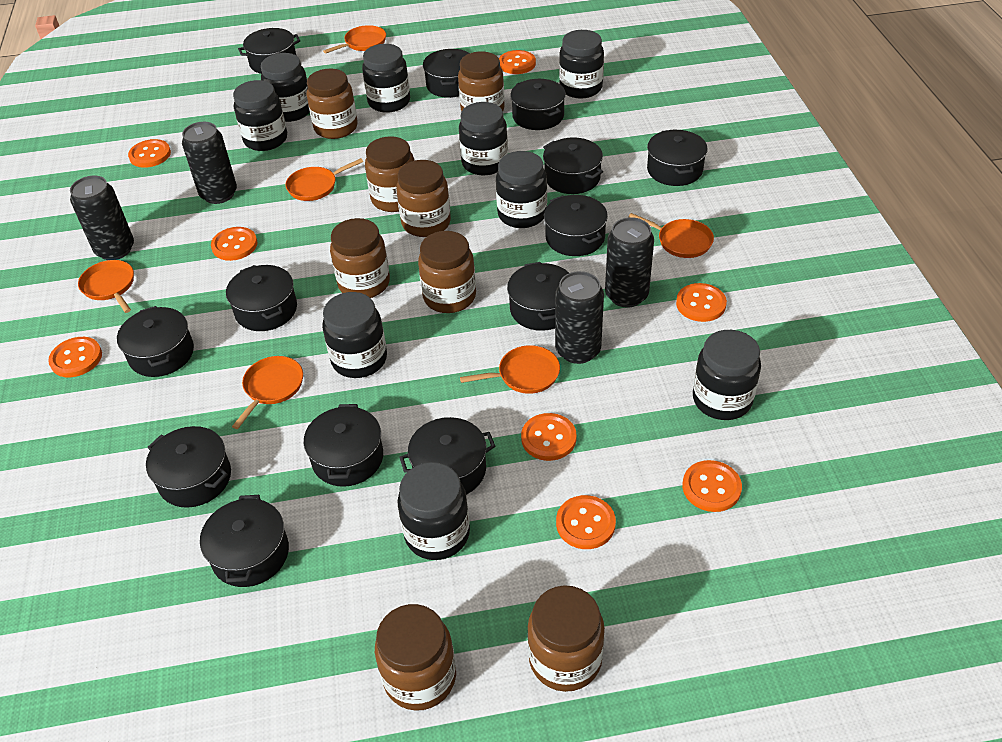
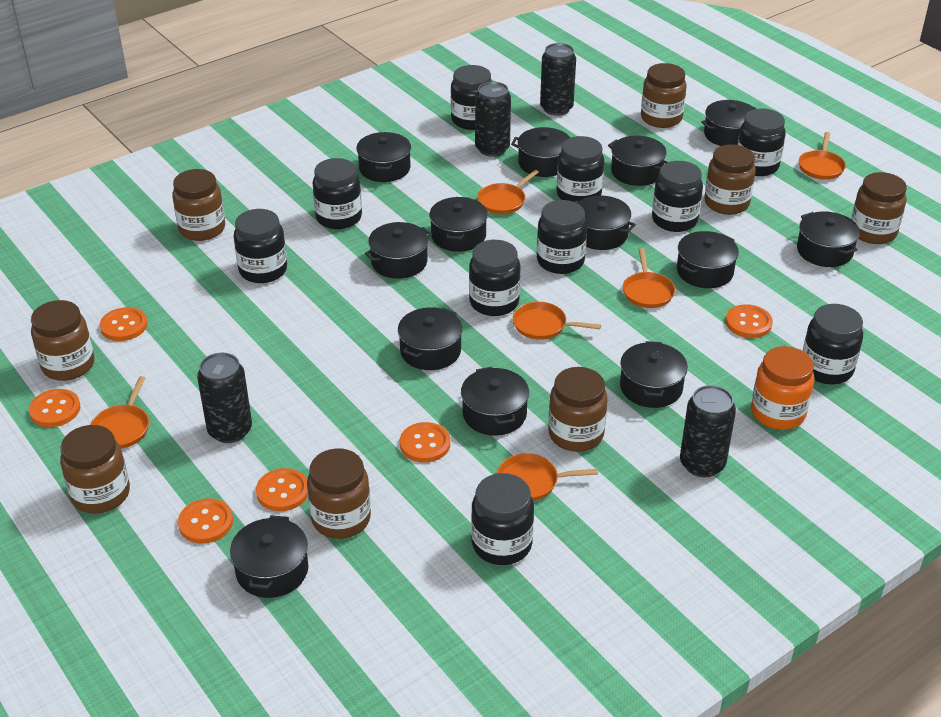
black jar: [233,80,287,151] [261,53,310,122] [322,292,387,378] [362,44,410,113] [398,462,470,560] [459,102,508,175] [496,151,547,228] [559,30,604,98] [693,330,761,420] = 9 -> [234,209,287,283] [313,158,362,229] [451,65,492,130] [469,240,521,316] [471,473,534,565] [537,200,587,274] [557,136,604,202] [652,161,703,232] [737,109,786,176] [803,304,863,384] = 10
orange button: [48,337,102,377] [128,139,171,168] [211,227,257,261] [499,50,536,74] [521,413,577,461] [556,495,616,549] [676,283,727,322] [682,460,742,512] = 8 -> [29,389,80,427] [100,307,147,341] [178,499,233,544] [256,468,308,511] [400,422,450,462] [726,304,773,338] = 6
orange jar: none = 0 -> [751,346,815,430] = 1

